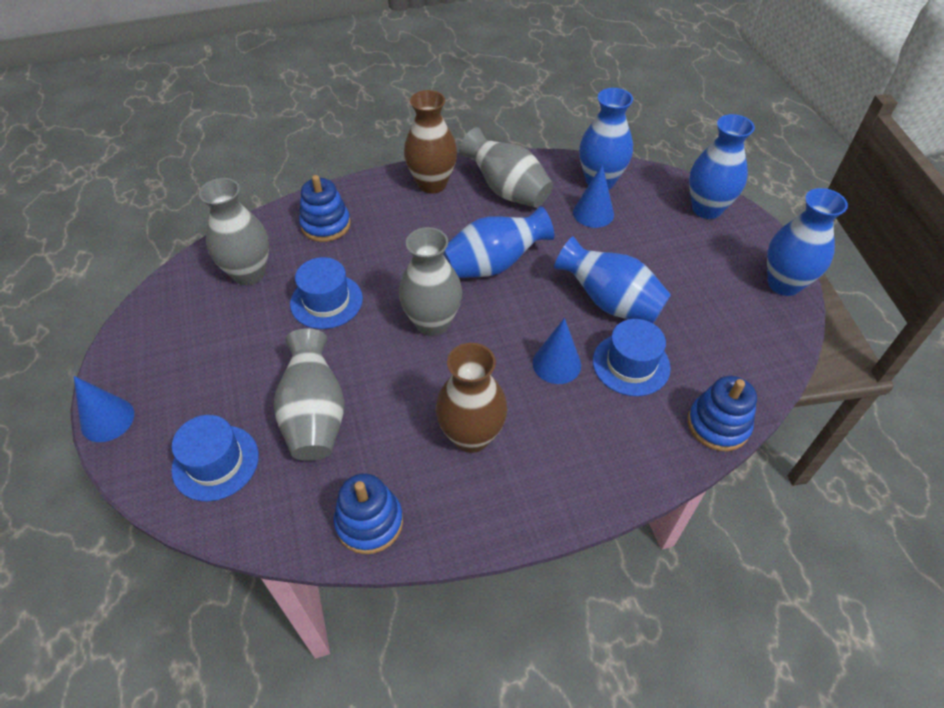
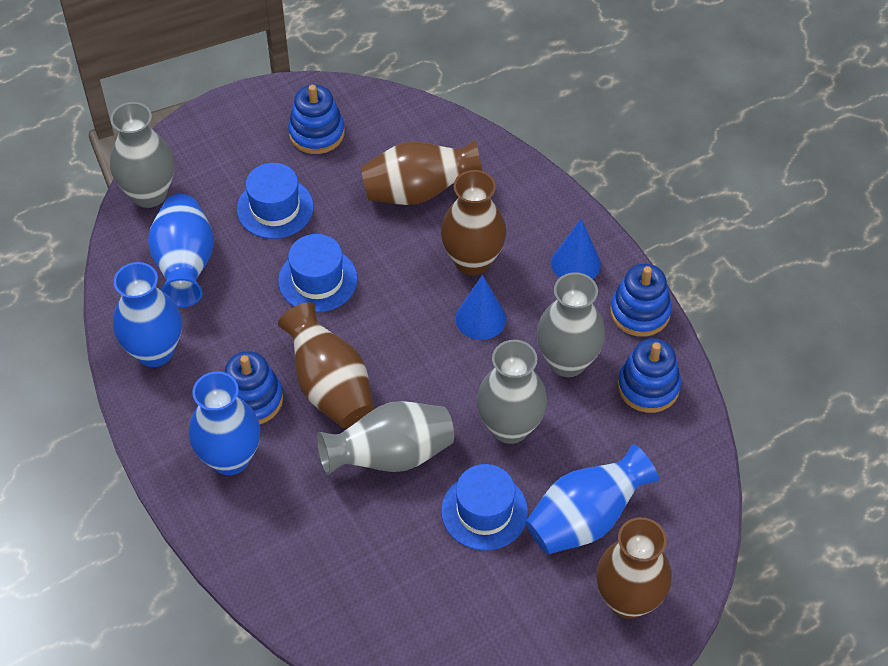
blue cone: [74,376,134,442] [533,318,581,384] [573,164,614,228] = 3 -> [456,275,506,340] [551,219,601,279] = 2
blue stacking toy: [299,175,351,242] [334,473,403,554] [687,376,757,451] = 3 -> [225,351,283,424] [288,85,345,154] [610,264,672,337] [618,338,681,413] = 4
blue vase: [443,206,554,278] [554,236,671,323] [579,88,633,190] [689,114,755,219] [767,188,848,296] = 5 -> [113,262,182,367] [148,194,214,307] [189,371,260,475] [526,444,659,554] = 4
brown vase: [404,90,457,194] [436,343,507,453] = 2 -> [278,302,374,428] [361,140,482,205] [441,170,506,275] [596,517,672,619] = 4

